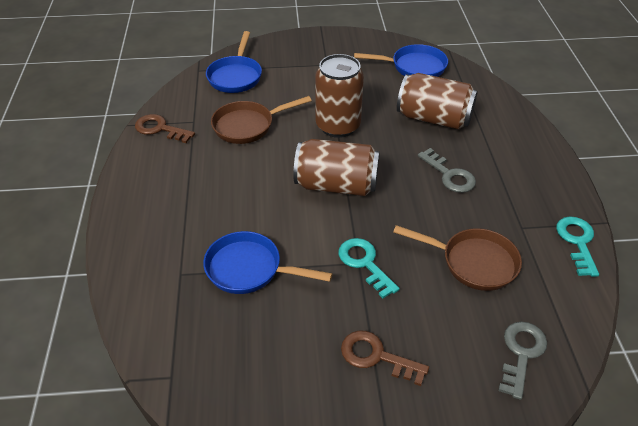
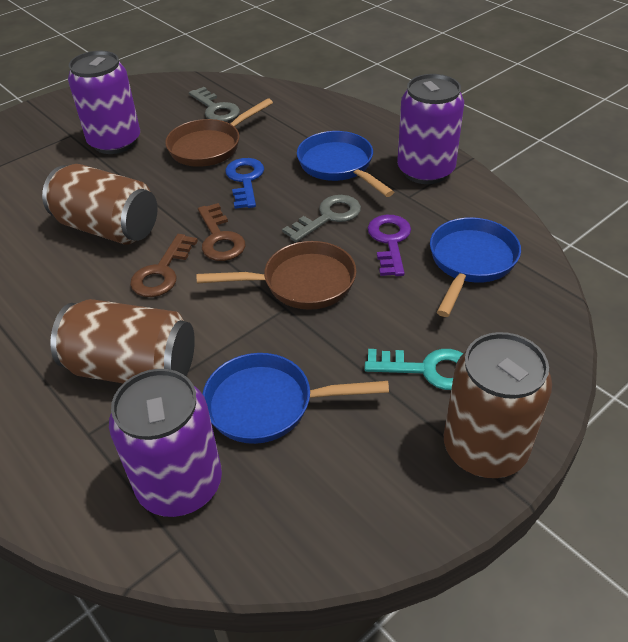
blue key: none = 0 -> [225,158,264,209] = 1
purple can: none = 0 -> [68,51,140,154] [109,369,222,517] [397,74,464,184] = 3
purple key: none = 0 -> [368,215,411,276] = 1
turquoise key: [338,238,400,298] [556,217,599,277] = 2 -> [365,349,463,390] = 1

